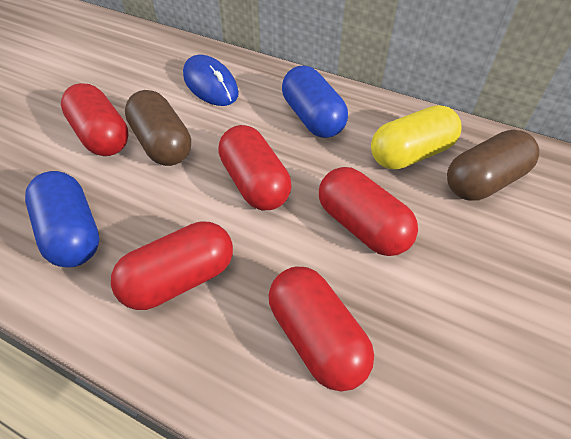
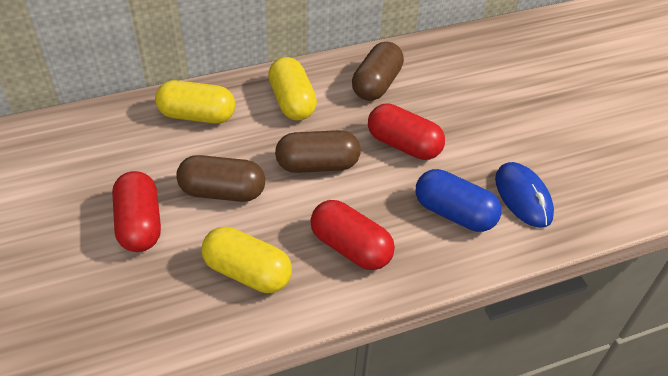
blue capsule: [25,171,99,268] [282,65,348,138] = 2 -> [416,169,502,232] = 1
brown capsule: [125,90,191,166] [447,129,539,201] = 2 -> [176,155,265,202] [275,130,361,173] [352,42,404,101] = 3
red capsule: [61,83,129,156] [111,221,233,310] [218,125,291,210] [269,267,374,391] [319,167,418,256] = 5 -> [112,171,161,252] [310,200,395,270] [368,103,445,160] = 3
yellow capsule: [371,105,461,170] = 1 -> [155,80,235,124] [201,227,292,293] [268,57,317,121] = 3

